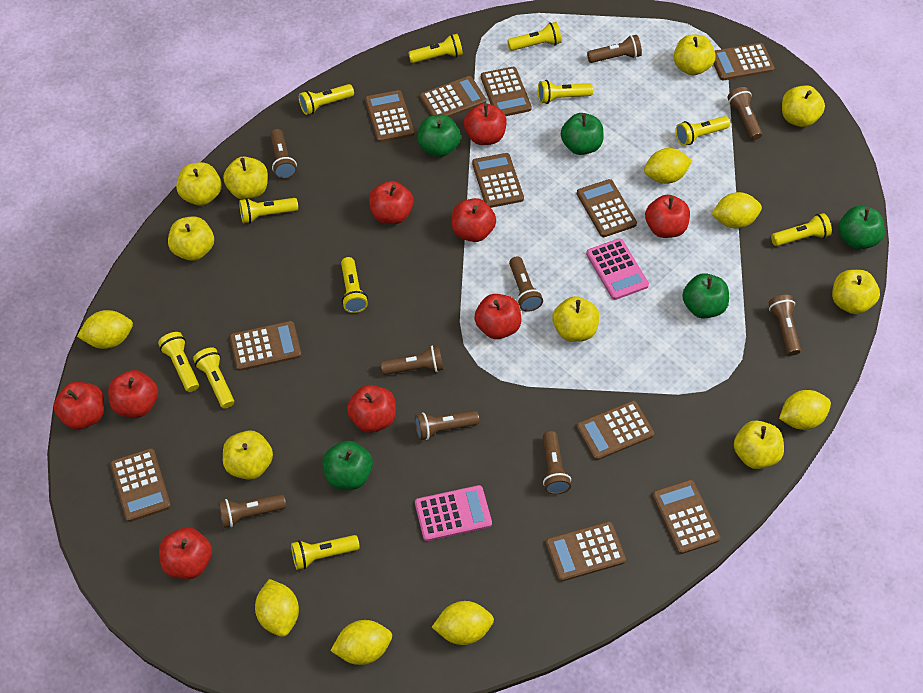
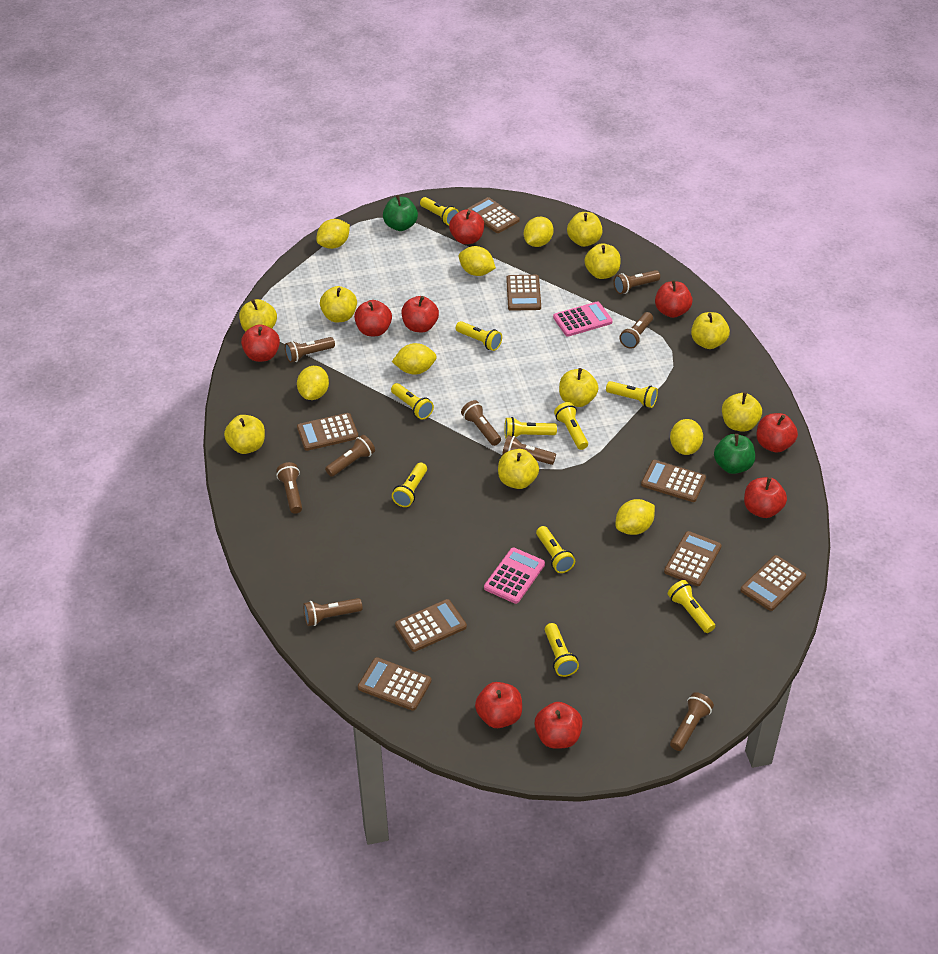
brown calculator: [110,448,171,522] [230,321,302,371] [365,90,414,142] [420,76,487,117] [472,153,524,208] [481,67,532,116] [546,521,626,581] [576,401,654,460] [577,179,637,237] [652,480,720,554] [713,43,775,80] = 11 -> [297,413,359,451] [358,657,432,711] [395,599,467,652] [467,197,520,233] [506,275,541,311] [641,460,706,502] [664,531,722,586] [740,555,806,611] = 8
green apple: [322,441,373,490] [418,115,461,157] [561,113,604,155] [682,273,729,319] [838,206,885,250] = 5 -> [383,195,418,231] [714,434,755,474] = 2
yellow flashlight: [158,332,199,392] [193,347,234,408] [239,198,298,223] [291,535,360,570] [299,84,354,115] [341,257,368,313] [408,34,463,63] [507,22,562,51] [538,80,593,104] [675,116,730,146] [771,213,832,246] = 11 -> [391,383,434,420] [392,463,427,507] [420,197,459,225] [456,321,502,351] [505,417,557,438] [536,526,575,573] [545,623,579,677] [554,402,588,450] [606,381,658,408] [668,580,715,633] = 10

